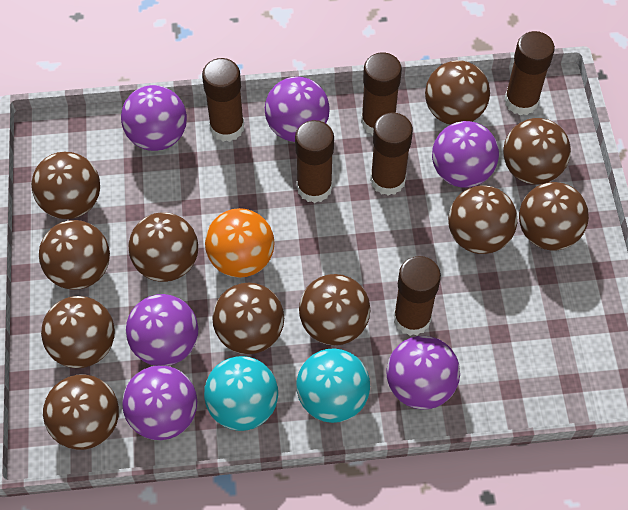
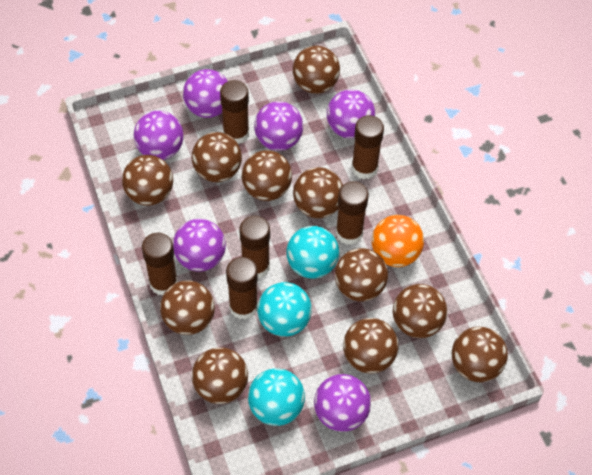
turquoise ball: [204,356,278,431] [297,349,370,423] = 2 -> [248,368,305,426] [257,282,312,337] [286,226,339,278] = 3

